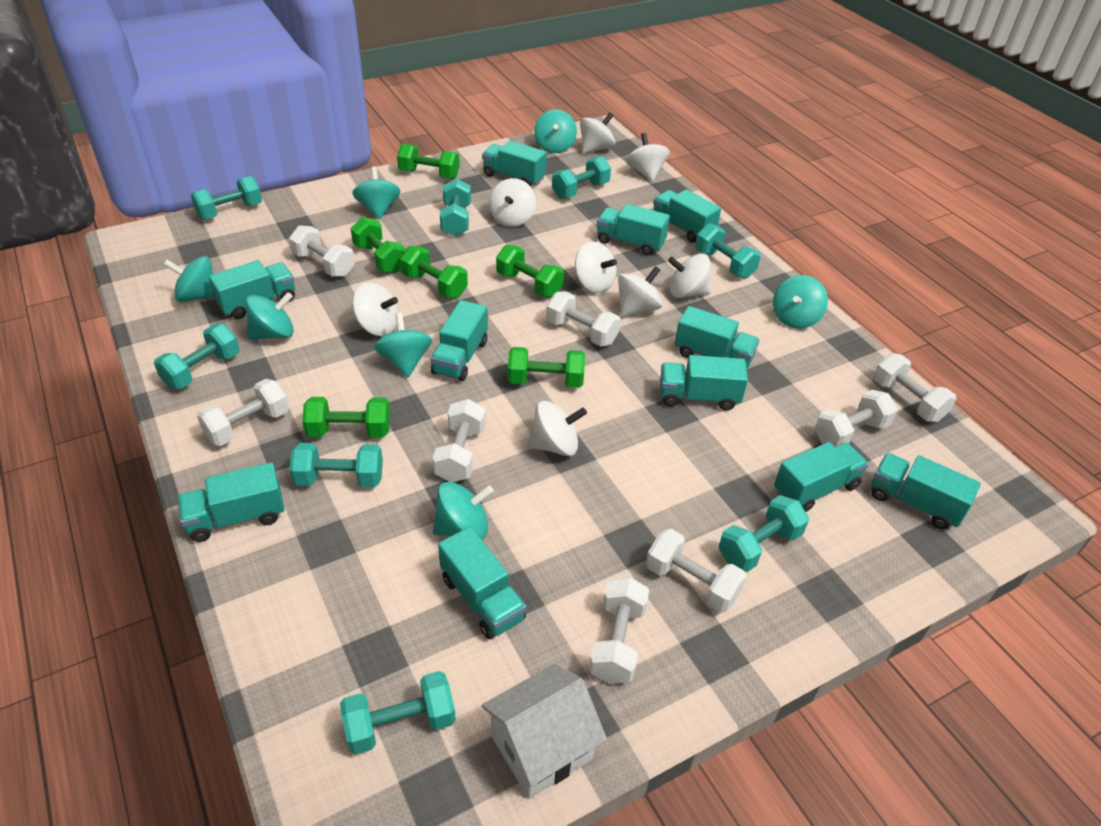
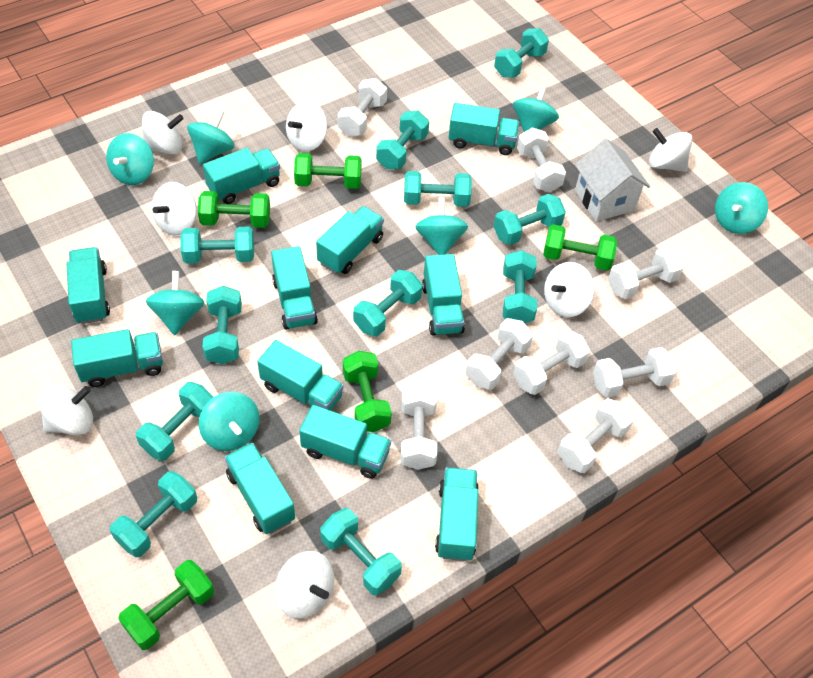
green dumbbell: [302,397,390,438] [351,217,406,274] [397,144,460,179] [400,246,468,298] [496,245,564,297] [508,347,585,388] = 6 -> [118,560,214,650] [198,191,270,228] [294,153,362,189] [343,351,392,432] [543,224,617,270] = 5
turquoise dumbbell: [154,324,240,389] [191,176,262,220] [290,443,383,487] [340,671,456,754] [440,179,471,236] [552,156,611,199] [695,223,761,278] [719,495,809,572] = 8 -> [110,471,197,557] [136,382,213,461] [180,227,254,264] [202,286,242,364] [320,508,402,595] [353,270,422,336] [376,110,429,169] [404,171,472,207] [494,28,549,78] [494,194,566,245] [503,250,537,323] = 11
white spinning top: [352,283,399,336] [489,178,536,227] [528,401,587,456] [575,241,617,293] [580,112,615,154] [618,266,662,317] [626,133,670,181] [668,254,711,298] = 8 -> [39,384,93,435] [142,111,184,154] [152,182,197,236] [275,551,334,619] [286,101,327,152] [544,262,594,317] [649,128,692,172] = 7

